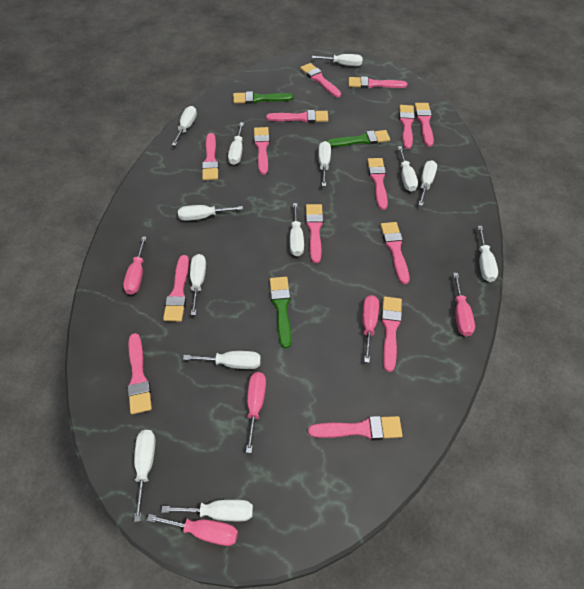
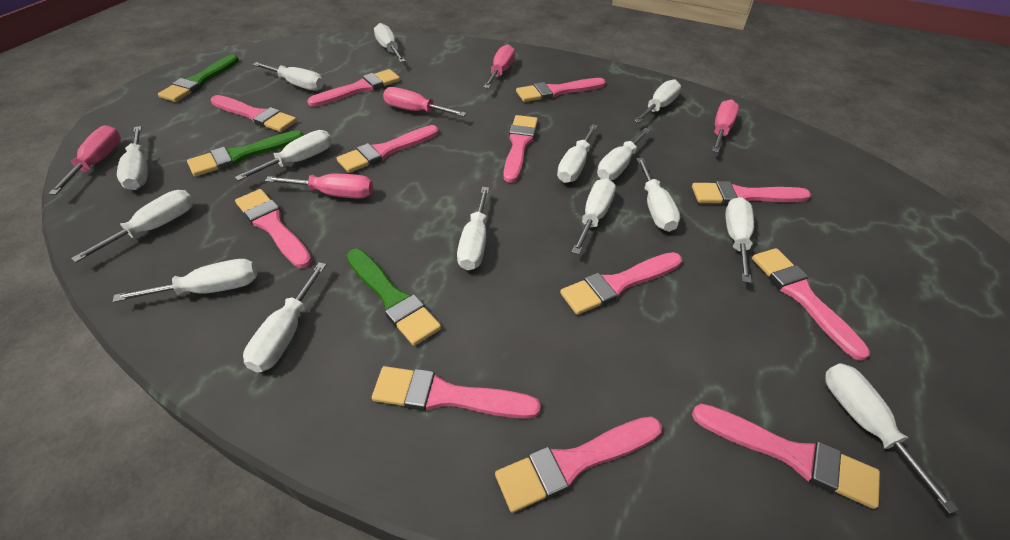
pink brush: [127,333,152,414] [163,255,189,322] [202,133,219,180] [254,127,270,175] [266,110,328,123] [300,63,341,97] [306,204,323,263] [308,416,403,440] [349,76,407,88] [367,158,388,210] [380,222,409,284] [381,297,402,372] [399,105,415,149] [415,103,434,146] = 14 -> [211,95,297,132] [235,189,312,268] [307,69,400,107] [337,125,439,173] [372,366,541,419] [495,417,662,513] [503,115,538,183] [516,78,606,102] [560,252,682,315] [692,181,811,205] [692,404,880,509] [752,248,870,361] = 12
white screwdriver: [134,430,156,522] [161,500,253,521] [172,106,197,146] [178,205,243,221] [183,351,261,369] [190,254,206,315] [228,122,244,165] [290,203,304,256] [312,54,363,66] [318,141,331,186] [398,146,418,192] [419,160,437,206] [478,226,498,282] = 13 -> [71,190,194,263] [112,259,257,302] [117,126,148,190] [235,130,332,181] [243,262,327,372] [253,62,324,91] [374,23,405,62] [457,187,489,270] [557,124,598,183] [572,178,616,254] [597,128,651,180] [634,79,681,123] [637,158,681,232] [725,197,754,283] [825,363,959,514] = 15

